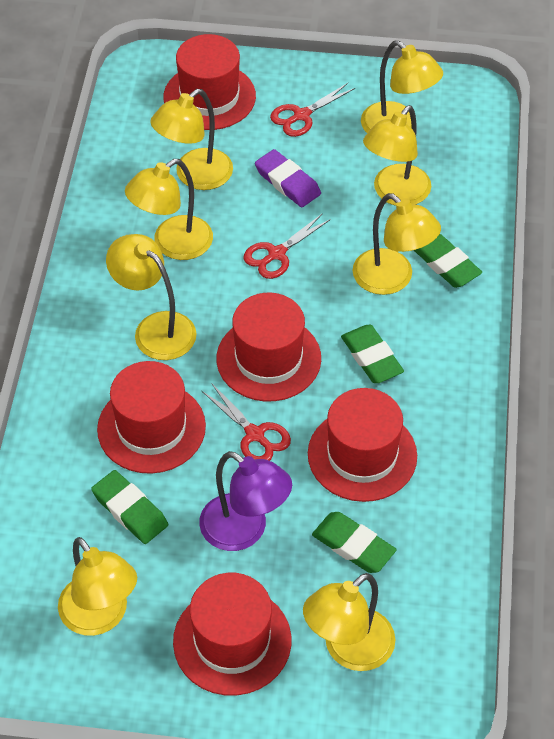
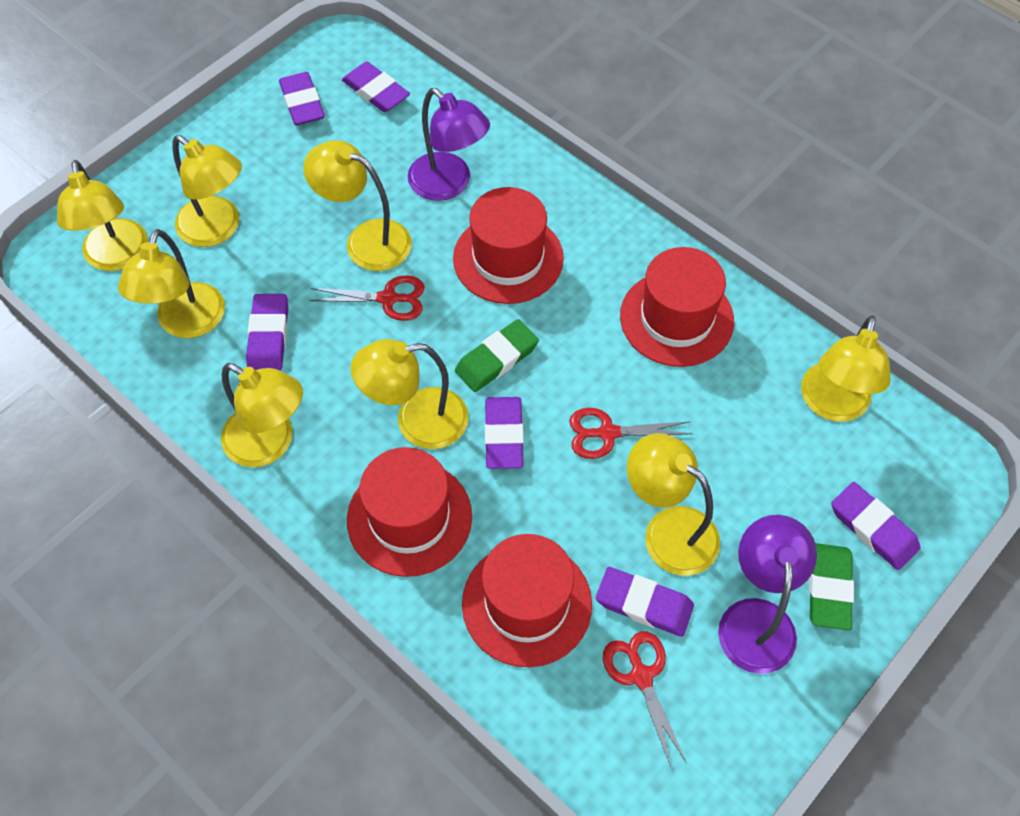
green eraser: [91,470,168,544] [312,512,397,573] [341,324,404,383] [414,234,482,288] = 4 -> [455,319,539,392] [809,543,854,630] = 2
purple eraser: [255,149,321,207] = 1 -> [246,294,288,371] [279,72,325,126] [342,62,410,112] [485,397,524,469] [596,567,694,637] [831,482,920,570] = 6
purple lamp: [199,451,292,551] = 1 -> [408,88,490,201] [718,515,817,674] = 2
red hat: [97,361,206,474] [163,34,256,130] [173,573,291,696] [217,293,321,401] [308,388,417,502] = 5 -> [347,447,472,577] [453,187,564,304] [462,534,592,667] [620,247,734,367] = 4

